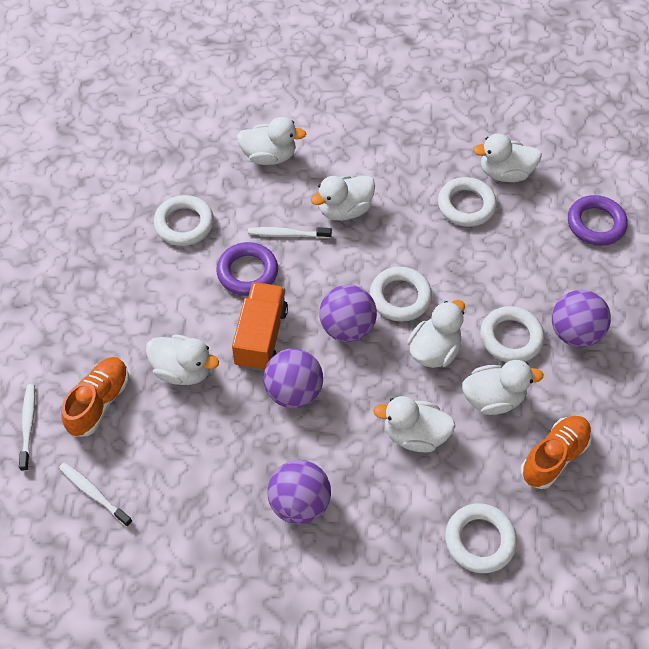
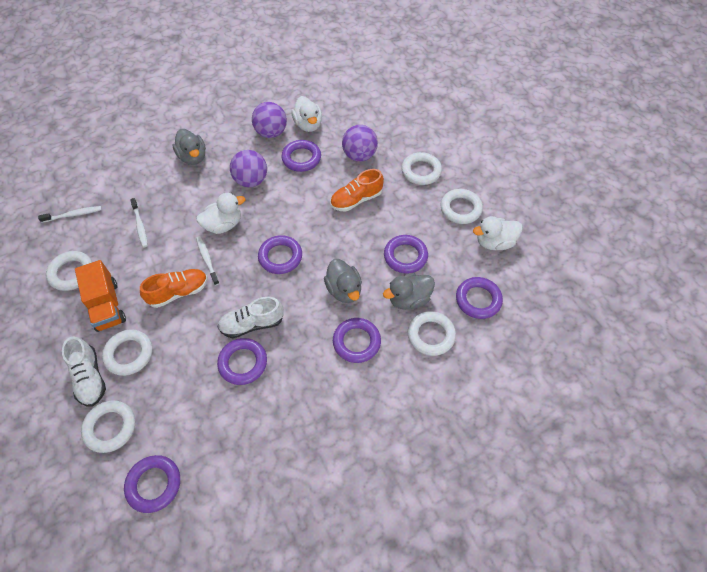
grey duck: none = 0 -> [173,129,206,165] [324,259,362,303] [383,273,435,310] = 3
purple ball: [263,348,323,408] [267,460,331,525] [319,285,377,342] [552,290,611,347] = 4 -> [230,150,267,187] [252,102,287,138] [342,125,378,161] = 3
purple ring: [217,242,278,296] [568,195,628,246] = 2 -> [124,455,180,513] [217,338,267,385] [258,235,302,274] [282,140,321,172] [333,318,381,363] [384,235,428,274] [456,277,503,319] = 7
white duck: [146,334,219,385] [237,117,306,165] [311,175,375,221] [373,396,455,453] [407,300,465,368] [462,360,544,415] [473,134,542,182] = 7 -> [196,193,245,234] [292,96,322,132] [473,216,523,250] = 3
white ring: [154,195,214,246] [370,267,432,322] [438,177,497,227] [445,503,517,573] [480,306,544,362] = 5 -> [46,251,92,291] [81,401,135,453] [102,329,153,376] [402,152,442,185] [408,311,456,356] [440,189,483,224] = 6
white shoe: none = 0 -> [62,336,106,407] [217,297,284,338] = 2

